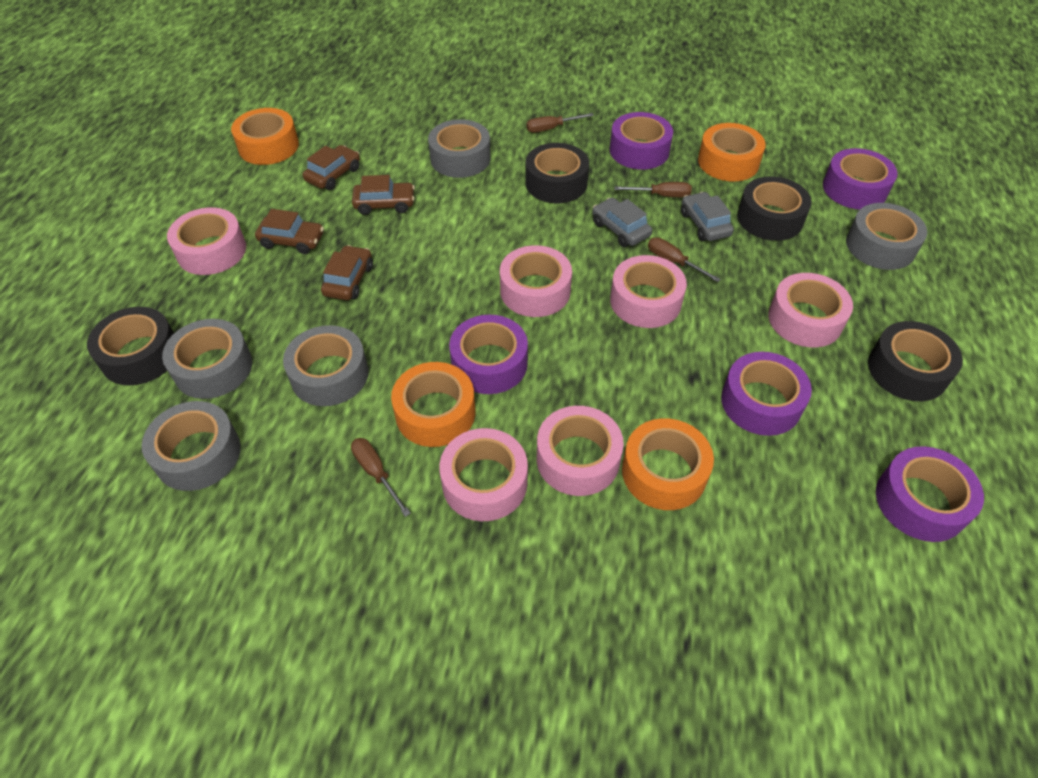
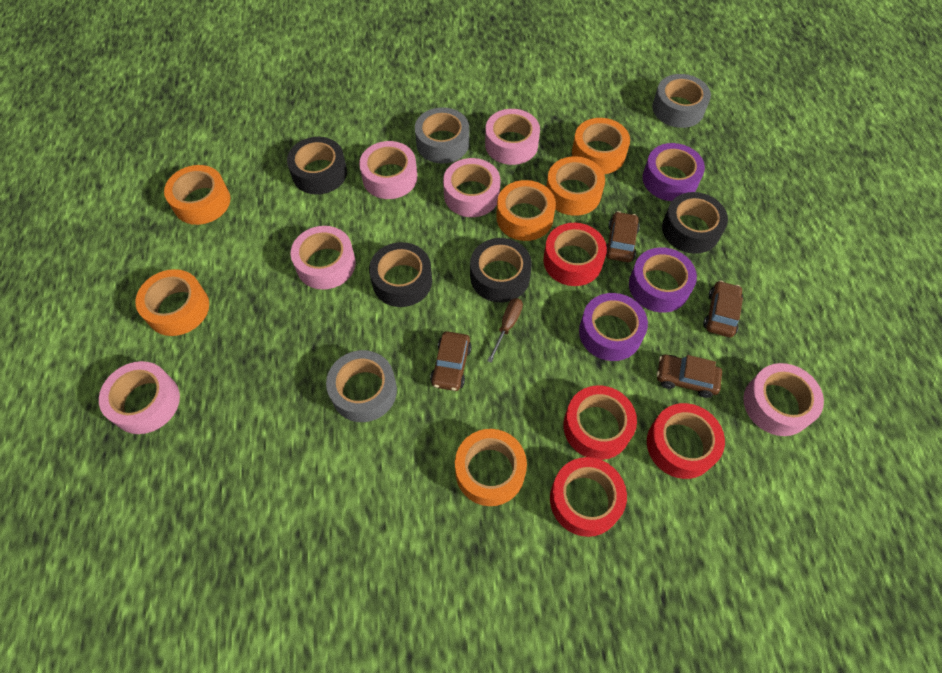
brown screwdriver: [351,438,411,517] [526,113,594,133] [614,182,692,197] [648,237,721,282] = 4 -> [487,298,523,363] = 1
grey car: [592,198,652,247] [681,192,734,241] = 2 -> none = 0
grey tape: [141,401,241,491] [162,319,252,399] [283,325,368,406] [428,119,491,178] [846,203,927,270] = 5 -> [326,350,397,422] [415,107,469,164] [652,74,711,128] = 3
orange tape: [231,108,299,165] [391,362,475,447] [622,418,714,510] [698,123,766,182] = 4 -> [135,269,209,336] [164,165,230,225] [455,429,527,506] [496,180,556,241] [546,156,605,216] [572,118,630,174] = 6
purple tape: [449,315,528,394] [610,112,673,170] [721,352,812,436] [823,148,898,209] [876,446,984,542] = 5 -> [579,293,648,361] [629,247,697,313] [642,143,705,201] = 3
red tape: none = 0 -> [543,223,607,286] [550,457,627,537] [563,385,637,460] [647,403,725,479] = 4

